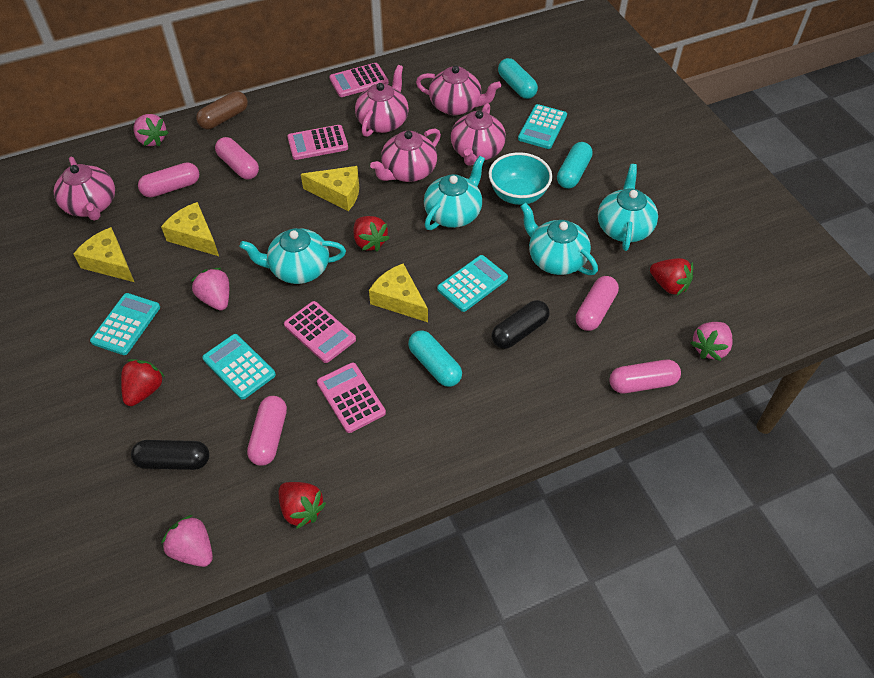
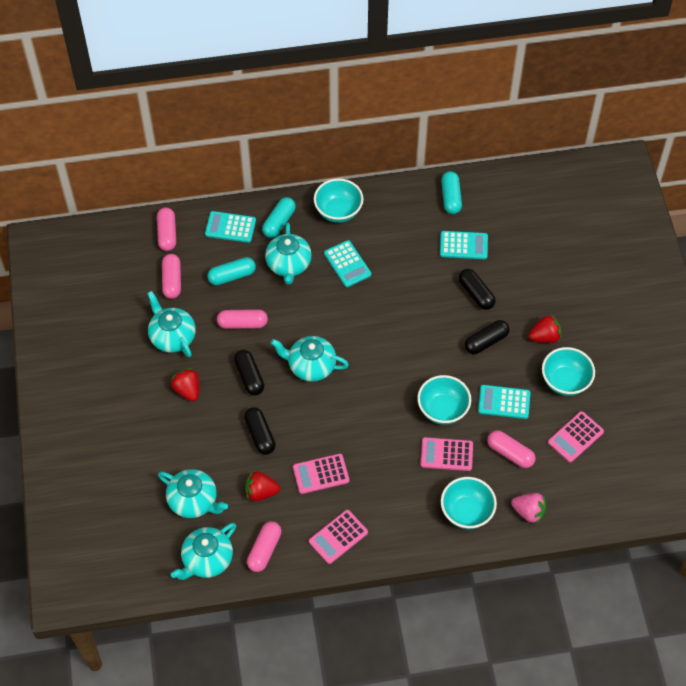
black capsule: [131,440,210,470] [492,300,549,349] = 2 -> [234,350,265,396] [244,407,276,455] [459,269,496,310] [465,320,510,354] = 4
brown capsule: [196,91,248,129] = 1 -> none = 0
pink strawberry: [134,114,168,146] [161,515,213,567] [191,268,229,311] [691,322,733,361] = 4 -> [511,493,546,524] = 1
pink teapot: [54,157,115,221] [355,65,409,137] [370,128,441,182] [416,66,501,115] [451,103,506,166] = 5 -> none = 0
red strawberry: [121,359,165,406] [279,482,326,529] [353,216,389,252] [650,258,693,296] = 4 -> [171,368,199,401] [245,471,280,501] [528,314,561,343] = 3
turquoise bowl: [489,152,552,205] = 1 -> [314,178,363,223] [417,375,471,425] [441,477,497,529] [542,347,595,396] = 4
turquoise teapot: [240,228,346,284] [424,156,485,230] [520,203,598,275] [598,164,658,251] = 4 -> [147,291,196,357] [158,469,228,518] [171,523,236,580] [265,223,312,285] [270,336,349,382] = 5
yellow cheese: [73,227,134,282] [161,202,219,256] [301,166,359,211] [369,264,428,322] = 4 -> none = 0

